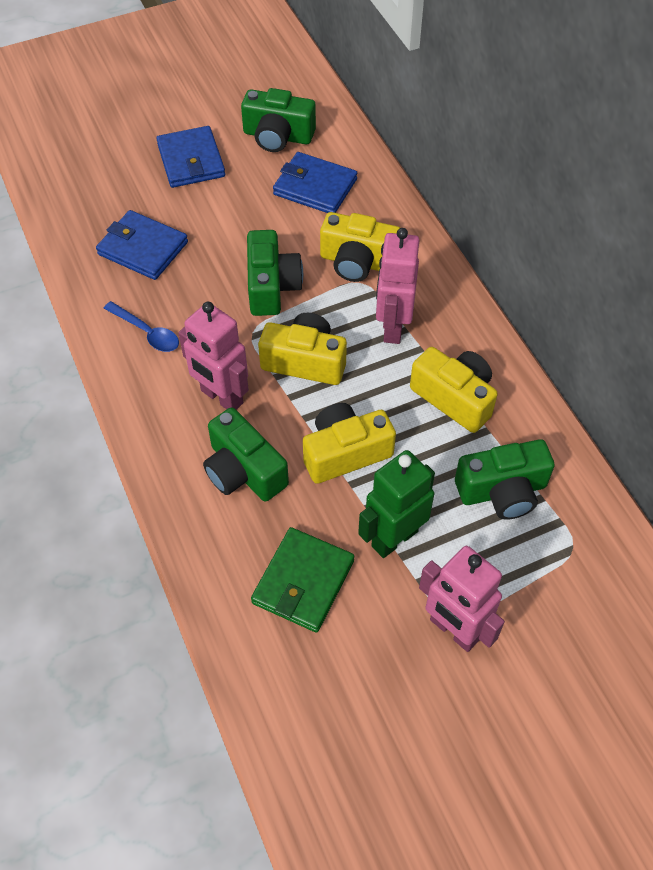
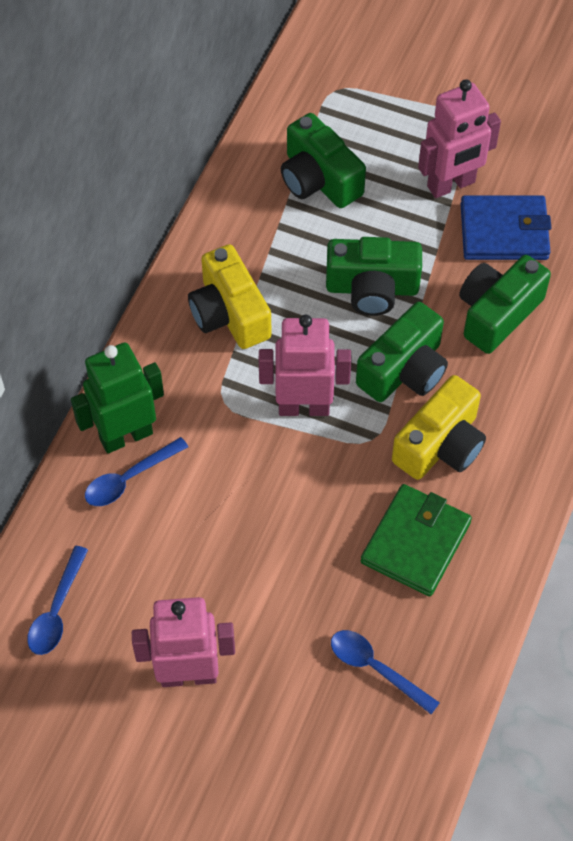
blue spoon: [103,301,179,352] = 1 -> [27,546,88,655] [85,437,188,506] [331,630,440,714] = 3
blue wallet: [96,210,188,280] [156,126,225,188] [273,152,357,213] = 3 -> [461,195,551,260] = 1
yellow camera: [258,313,347,385] [303,403,396,484] [320,212,400,282] [410,347,498,433] = 4 -> [188,244,272,349] [392,375,486,480] = 2

